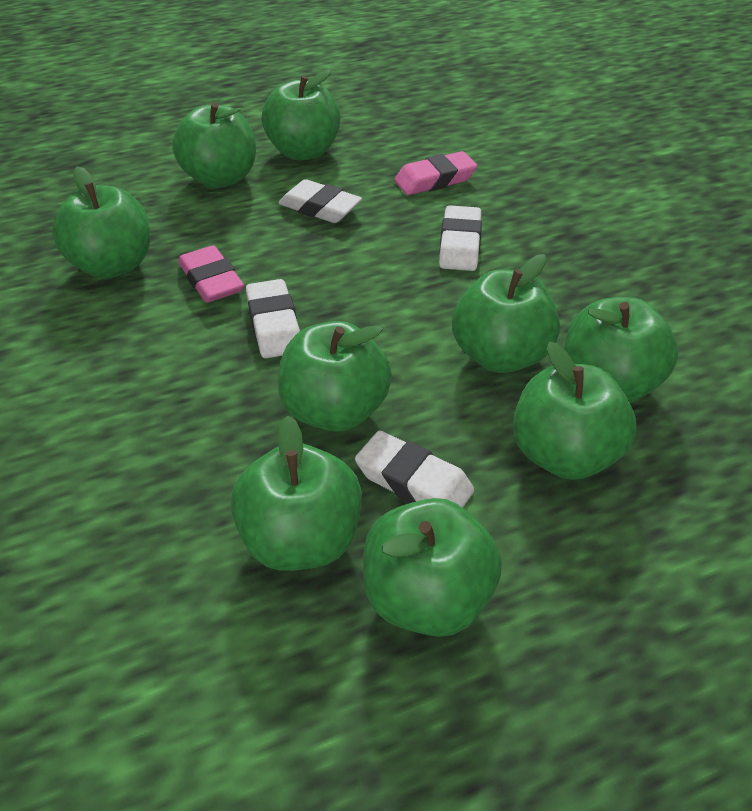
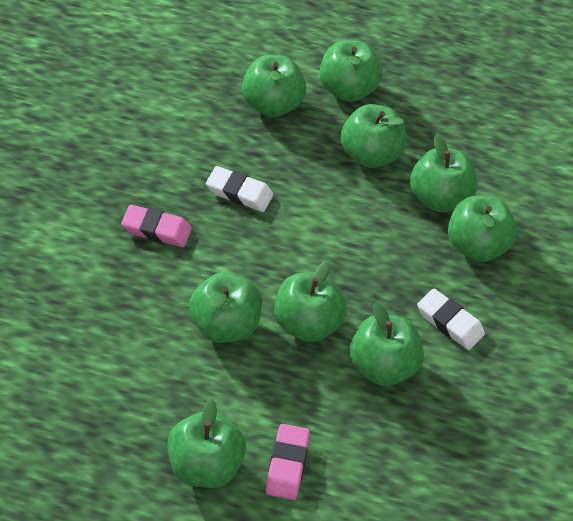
white eraser: [246,279,300,358] [279,179,362,223] [355,430,474,508] [439,205,482,271] = 4 -> [206,166,274,212] [417,289,485,350] = 2

